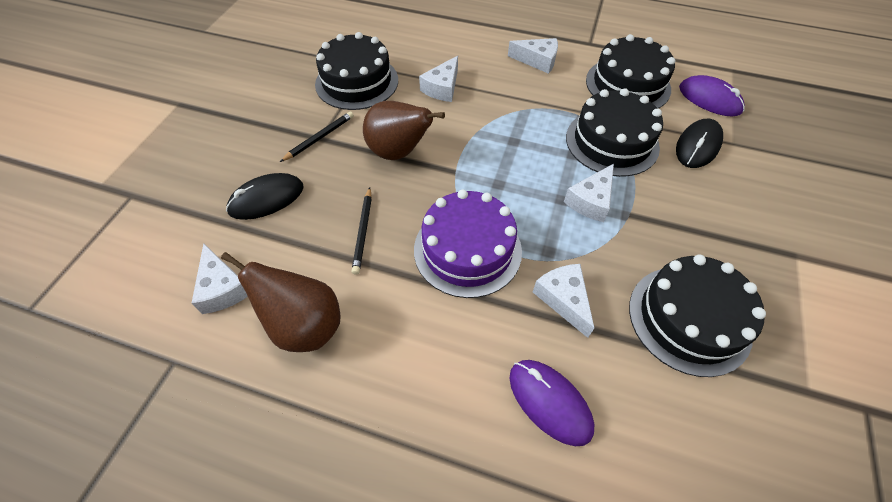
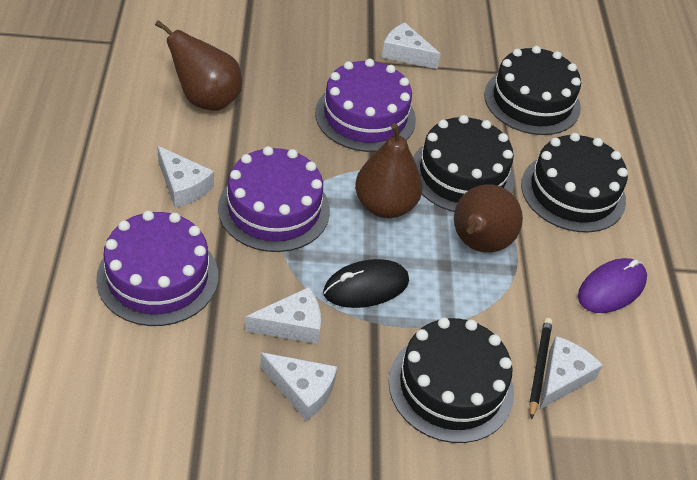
black mouse: [226,173,304,220] [676,119,723,168] = 2 -> [323,259,409,308] = 1
black pencil: [280,111,354,162] [351,187,372,275] = 2 -> [529,318,552,420] = 1
brown pear: [221,252,340,352] [363,101,445,160] = 2 -> [155,20,242,111] [355,123,422,218] [454,184,523,253] = 3
purple cake: [414,189,522,298] = 1 -> [96,210,218,326] [218,146,330,252] [315,59,416,152] = 3
purple mouse: [510,360,594,446] [679,75,745,117] = 2 -> [578,258,647,313] = 1

